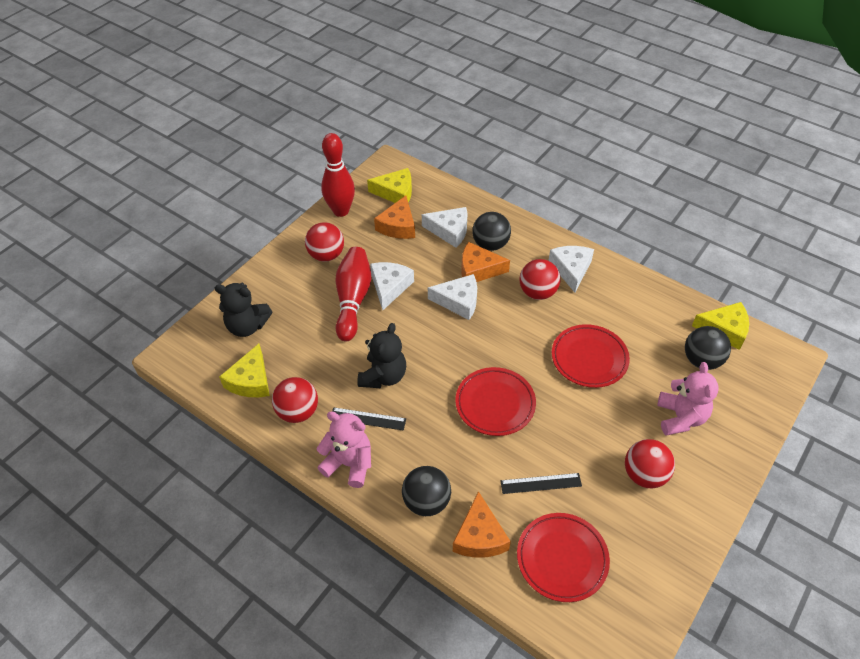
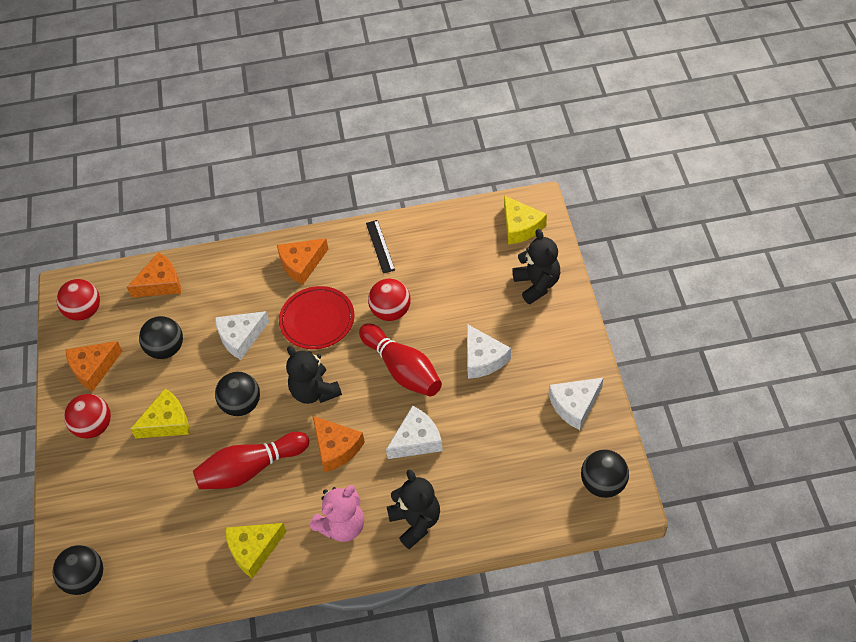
black ball: [402,466,451,516] [472,212,511,251] [685,326,731,370] = 3 -> [52,545,103,595] [139,316,183,359] [215,372,260,416] [581,450,629,498] = 4
black ruler: [332,407,406,431] [500,473,582,494] = 2 -> [366,220,395,274] = 1
black teddy bear: [215,283,272,337] [357,323,406,388] = 2 -> [286,346,342,404] [387,470,440,549] [512,229,560,304] = 3
orange cheese: [374,196,415,239] [453,491,511,558] [461,242,510,282] = 3 -> [66,341,123,391] [127,252,181,298] [277,238,328,285] [313,416,365,472] = 4
pink teddy bear: [316,411,371,488] [657,362,719,436] = 2 -> [310,485,364,542] = 1
red ball: [272,377,318,423] [305,222,344,262] [519,259,560,300] [625,439,675,488] = 4 -> [56,279,100,321] [64,394,111,439] [368,279,411,321] = 3
red plate: [455,367,536,436] [517,513,610,602] [552,324,630,388] = 3 -> [279,286,354,349] = 1

